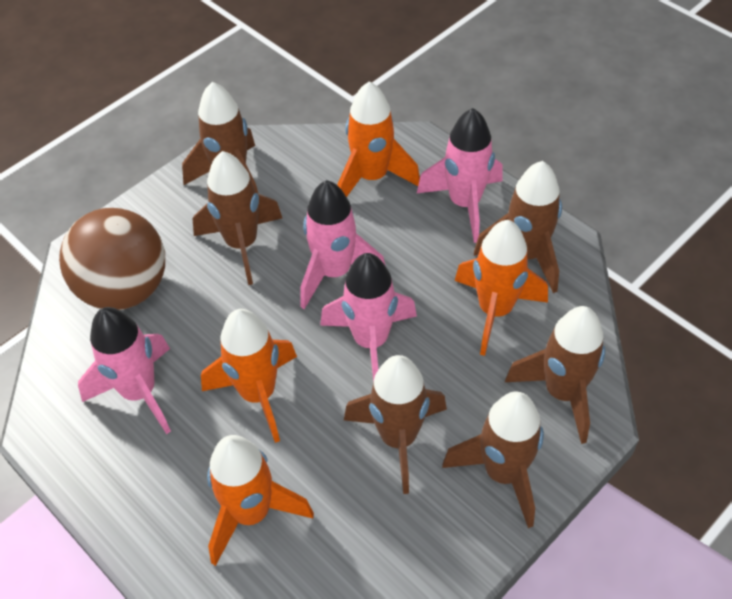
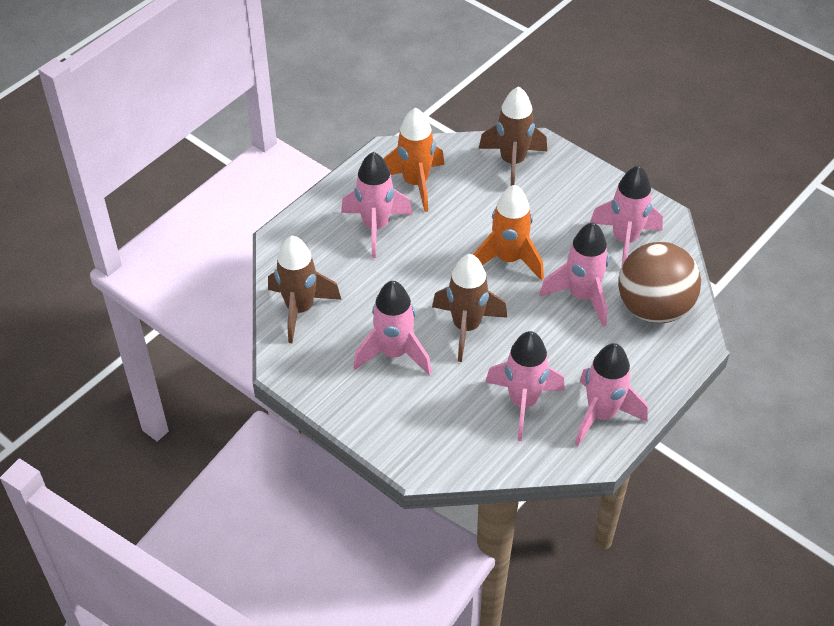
brown rocket: [182,82,258,193] [193,151,282,285] [344,355,447,494] [442,392,544,528] [474,161,562,293] [505,306,605,444] = 6 -> [268,236,341,343] [432,254,507,362] [479,86,547,186] = 3
orange rocket: [201,309,297,443] [207,435,314,566] [338,81,420,197] [455,220,548,356] = 4 -> [383,108,445,212] [473,185,544,281] = 2
pink rocket: [78,307,171,434] [300,180,385,309] [320,253,417,382] [417,108,503,243] = 4 -> [341,152,413,258] [353,281,432,375] [486,331,565,441] [539,222,609,327] [575,343,648,446] [590,165,663,265] = 6

